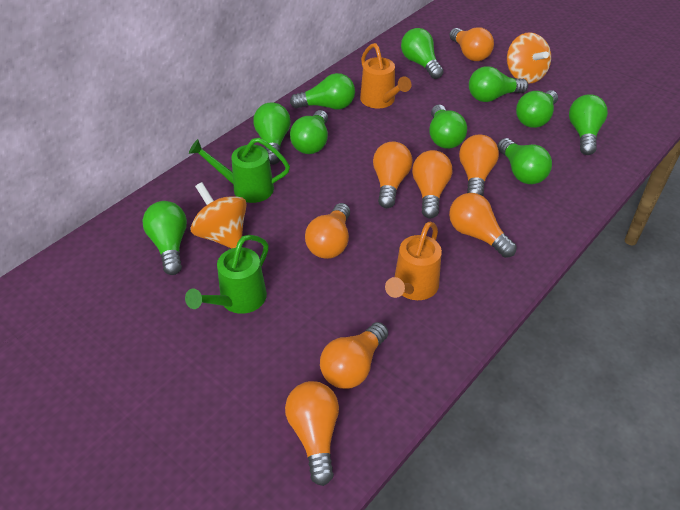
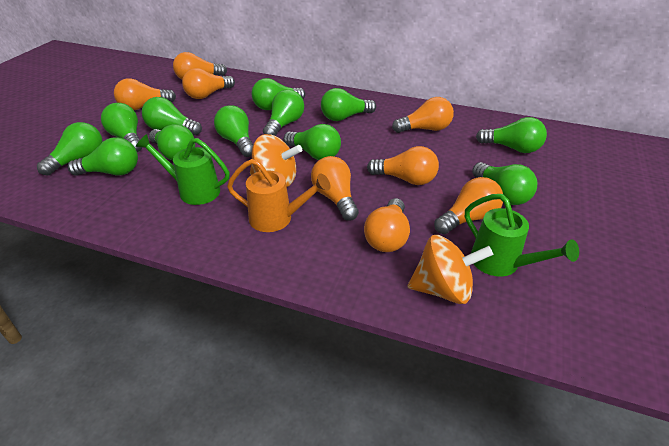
green light bulb: [142,201,187,275] [253,102,291,165] [290,73,355,109] [290,110,328,154] [401,28,443,79] [429,105,467,149] [469,66,528,102] [497,138,552,184] [516,90,558,128] [569,94,608,155] = 10 -> [37,122,102,176] [68,137,138,176] [101,103,142,152] [142,97,202,135] [149,124,195,160] [214,105,253,157] [252,78,305,110] [263,89,304,136] [284,124,341,160] [321,88,376,121] [472,162,537,205] [476,117,547,153] = 12
orange watering can: [360,43,411,109] [385,222,442,300] = 2 -> [227,159,330,232] = 1

